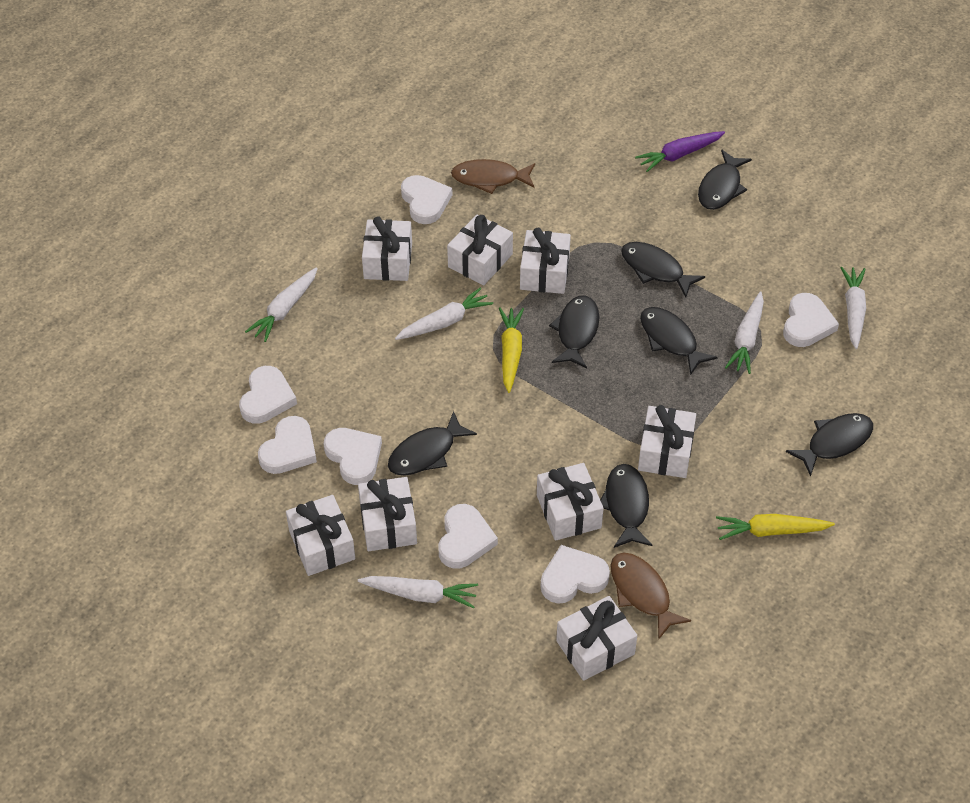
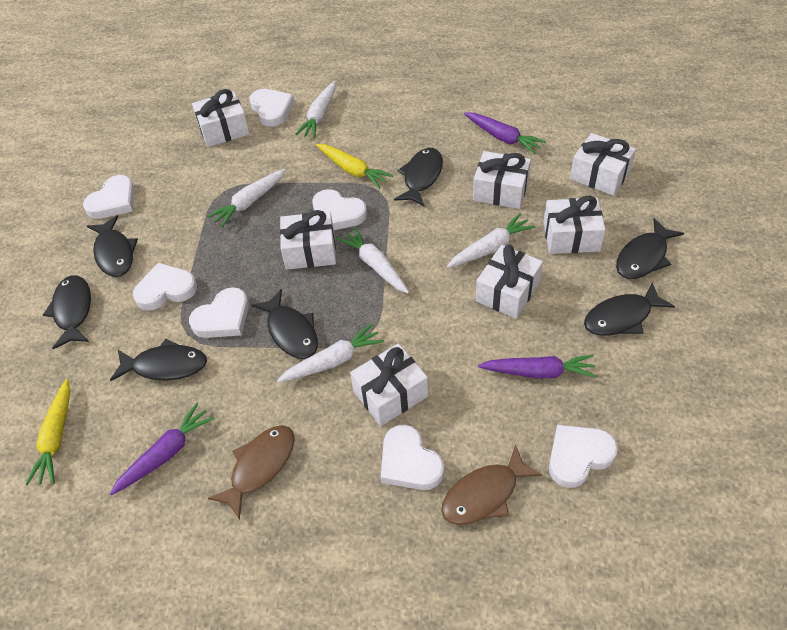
purple carrot: [635,131,725,172] = 1 -> [110,403,215,495] [464,112,546,154] [478,355,597,379] = 3
white gift: [286,495,355,576] [358,477,417,551] [362,216,412,281] [447,215,513,285] [520,228,571,294] [537,463,604,541] [556,596,637,681] [638,405,696,478] = 8 -> [192,89,250,147] [280,210,336,270] [350,344,428,426] [473,151,531,209] [476,245,543,319] [543,195,605,254] [570,133,636,196] = 7

